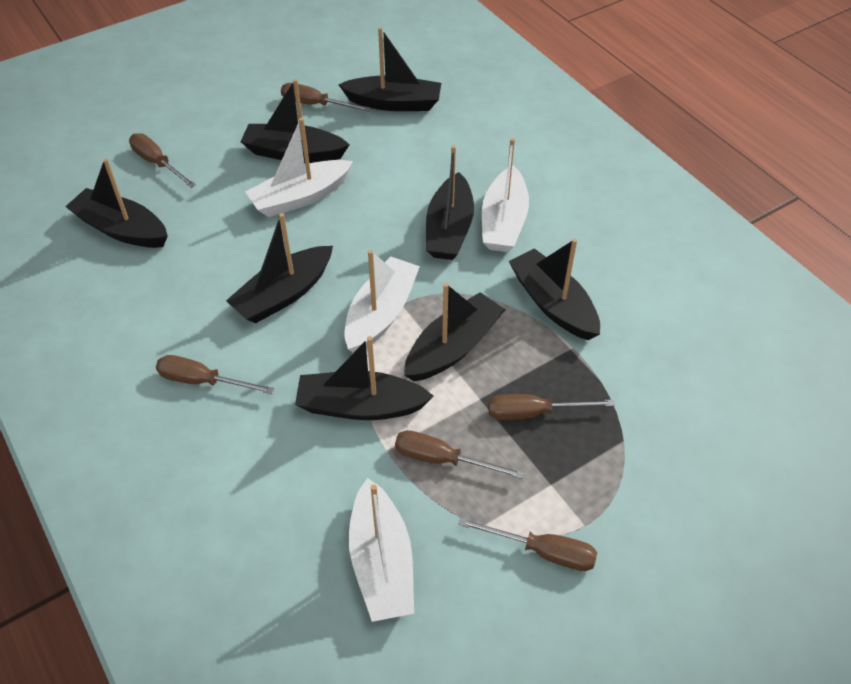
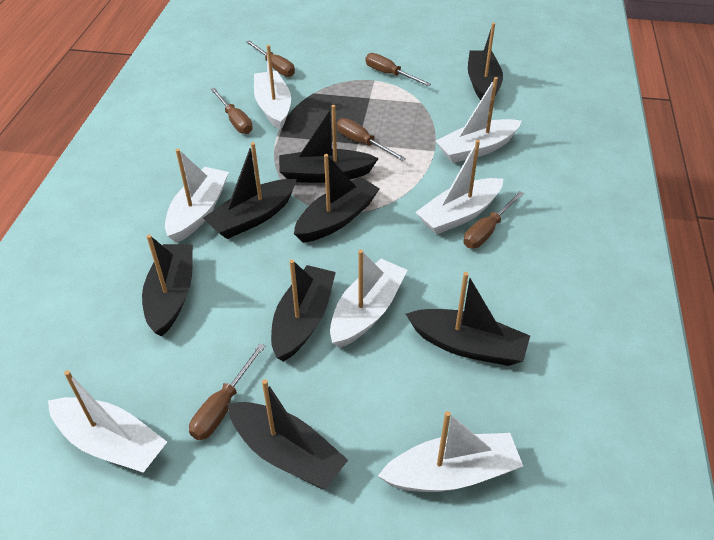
white boat: [245,118,353,217] [344,250,420,353] [349,478,414,622] [482,138,529,252] = 4 -> [48,370,167,473] [165,149,229,243] [254,45,291,130] [330,250,407,348] [378,411,523,492] [415,140,503,234] [436,77,521,163] = 7

